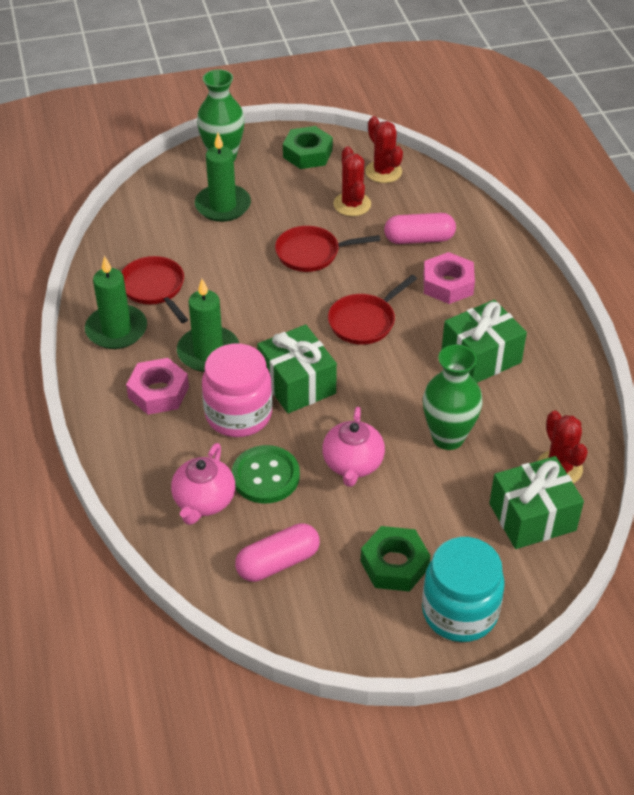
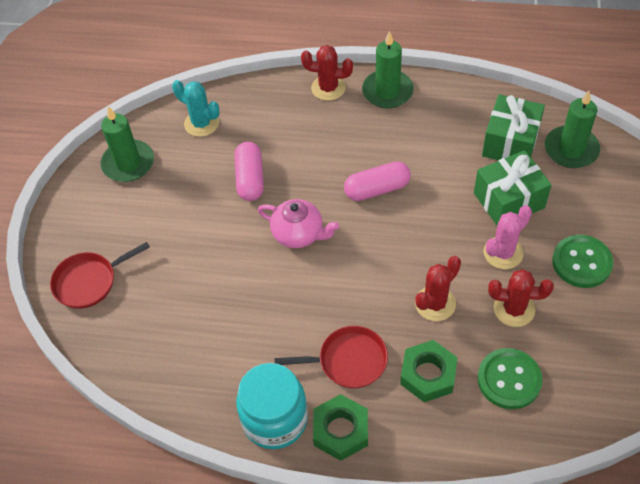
green button: [232,445,300,504] = 1 -> [478,348,542,409] [552,235,613,288] = 2
green gift: [257,325,337,413] [442,299,527,383] [489,456,584,549] = 3 -> [474,150,552,225] [482,94,545,160] = 2
green vase: [197,69,245,161] [423,344,482,450] = 2 -> none = 0
pink cactus: none = 0 -> [484,205,532,269] = 1
pink jar: [202,344,273,437] = 1 -> none = 0
pink nut: [126,358,189,415] [423,252,475,304] = 2 -> none = 0
pink teapot: [171,443,235,525] [322,407,385,487] = 2 -> [258,199,339,248] = 1
red pan: [121,256,188,323] [275,226,380,272] [328,275,417,345] = 3 -> [50,242,150,309] [274,326,388,388] = 2
turquoise cactus: none = 0 -> [172,80,219,137] = 1

